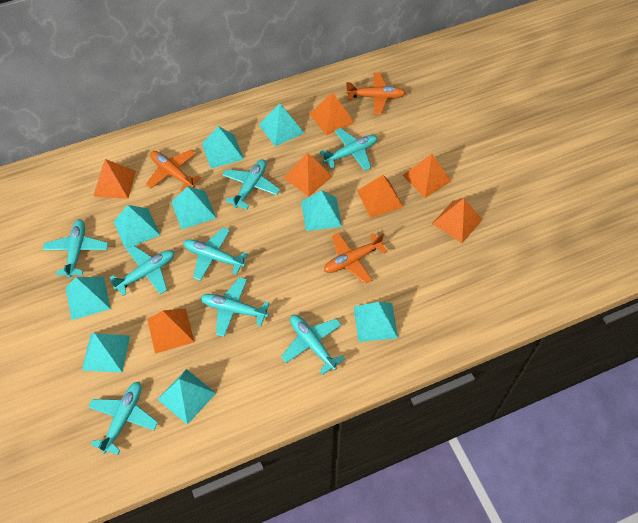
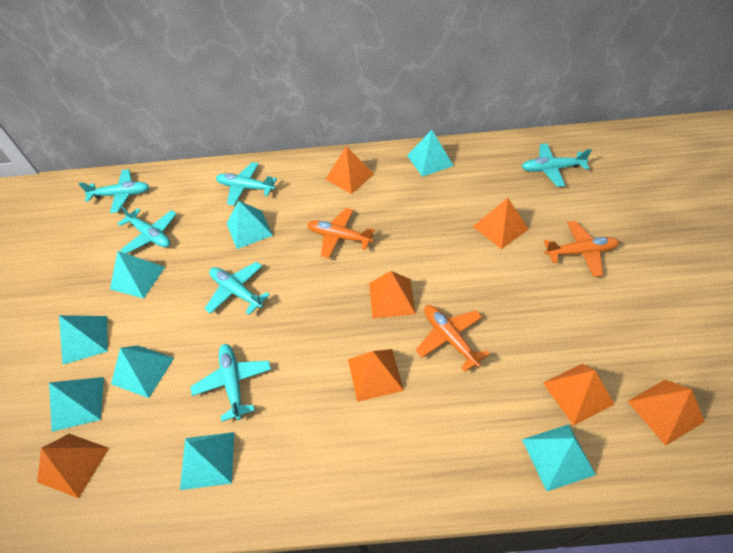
turquoise plane: [43,219,108,278] [88,382,158,455] [109,245,174,296] [183,227,248,281] [200,277,270,337] [222,159,280,209] [281,315,345,375] [320,128,378,171] = 8 -> [79,169,150,213] [117,205,176,254] [191,344,271,422] [204,262,270,315] [216,162,277,206] [521,144,592,187] = 6
turquoise pyramid: [66,277,111,320] [82,333,130,373] [114,205,160,249] [157,369,216,425] [171,186,216,229] [202,126,244,169] [259,103,304,147] [301,190,342,231] [354,302,398,342] = 9 -> [49,377,104,432] [59,315,108,365] [110,251,165,299] [111,345,174,398] [180,432,234,490] [227,200,273,249] [407,130,454,177] [522,424,596,491] = 8

